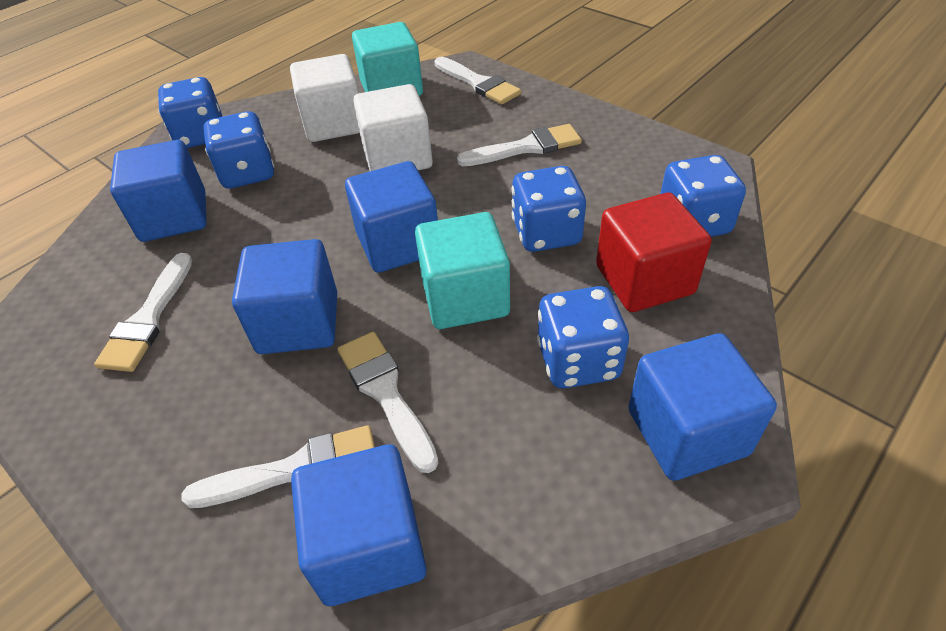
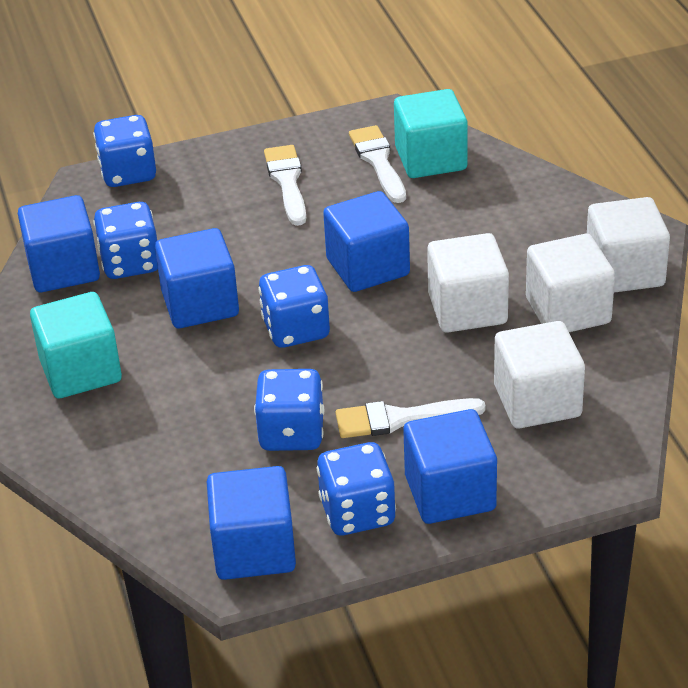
red cube: [596,193,712,312] = 1 -> none = 0
white brush: [94,253,193,372] [182,425,375,508] [337,332,439,473] [434,57,521,105] [457,124,582,166] = 5 -> [264,145,306,226] [336,398,486,438] [349,125,406,203] = 3
white cube: [290,54,360,142] [353,84,433,171] = 2 -> [427,233,509,333] [494,321,585,429] [526,234,615,332] [587,197,670,293] = 4

